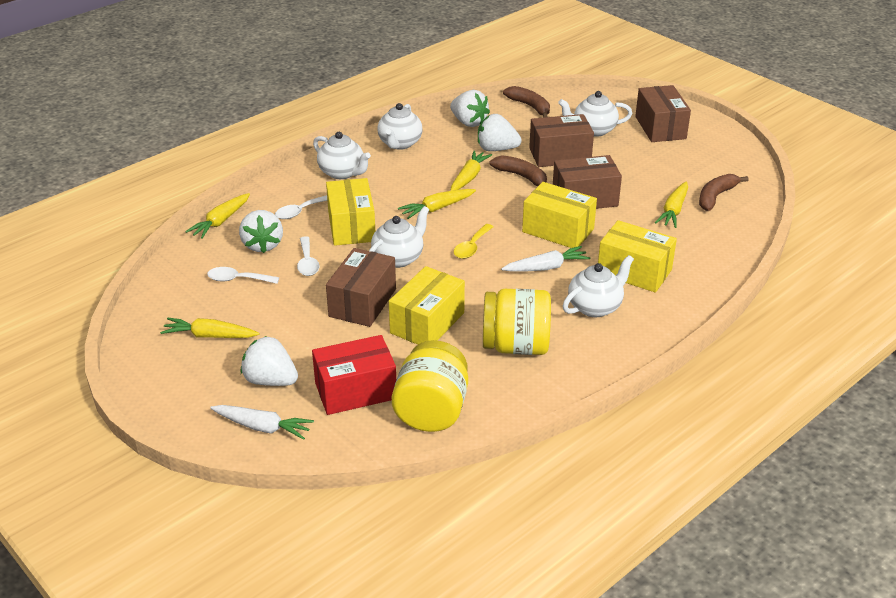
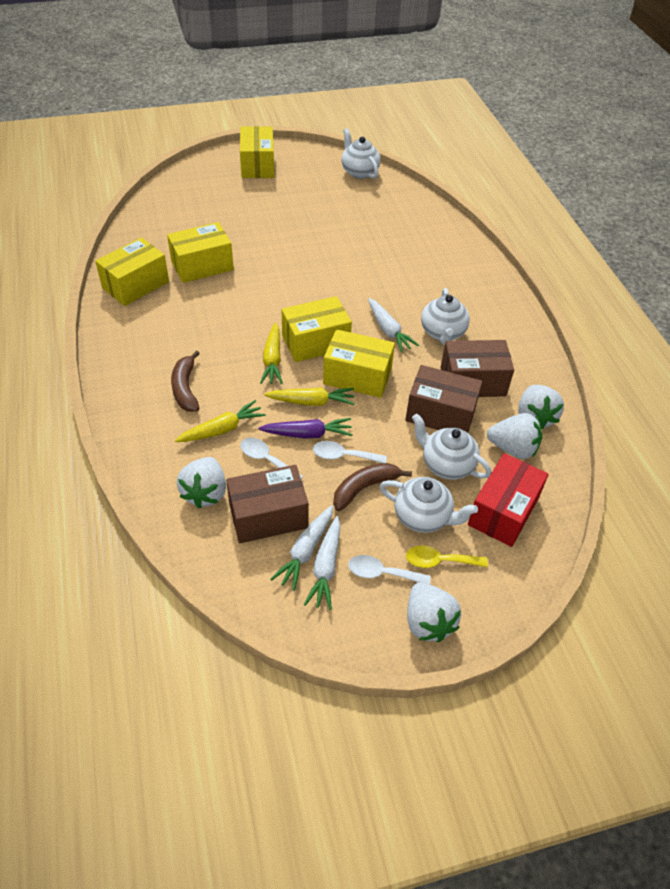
brown banana: [489,155,547,186] [503,86,550,118] [699,174,749,211] = 3 -> [171,350,200,412] [333,463,412,511] = 2
brown box: [326,248,396,327] [529,114,594,167] [553,155,622,209] [635,85,691,142] = 4 -> [226,465,309,543] [405,365,482,433] [440,340,514,397] = 3
purple carrot: none = 0 -> [258,418,353,438] = 1
white carrot: [210,405,314,440] [501,246,590,271] = 2 -> [271,505,333,591] [304,516,341,610] [368,298,419,353] = 3
white teapot: [313,132,371,179] [369,206,430,268] [377,103,423,150] [558,91,632,137] [563,255,634,317] = 5 -> [341,128,380,179] [380,477,478,533] [412,414,491,480] [421,288,470,345] = 4
yellow box: [326,178,375,246] [389,266,465,345] [522,182,597,248] [598,220,677,293] = 4 -> [95,237,169,306] [167,222,234,283] [240,126,274,178] [281,296,352,362] [323,329,395,398] = 5
yellow carrot: [160,318,259,338] [185,193,250,239] [398,189,476,219] [451,150,492,191] [655,182,688,228] = 5 -> [175,400,266,442] [260,323,283,384] [264,388,355,406] = 3
yellow jar: [392,340,468,432] [483,289,551,355] = 2 -> none = 0

